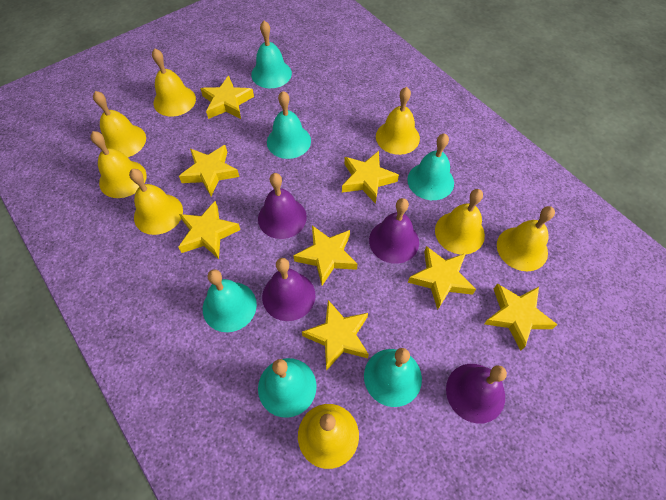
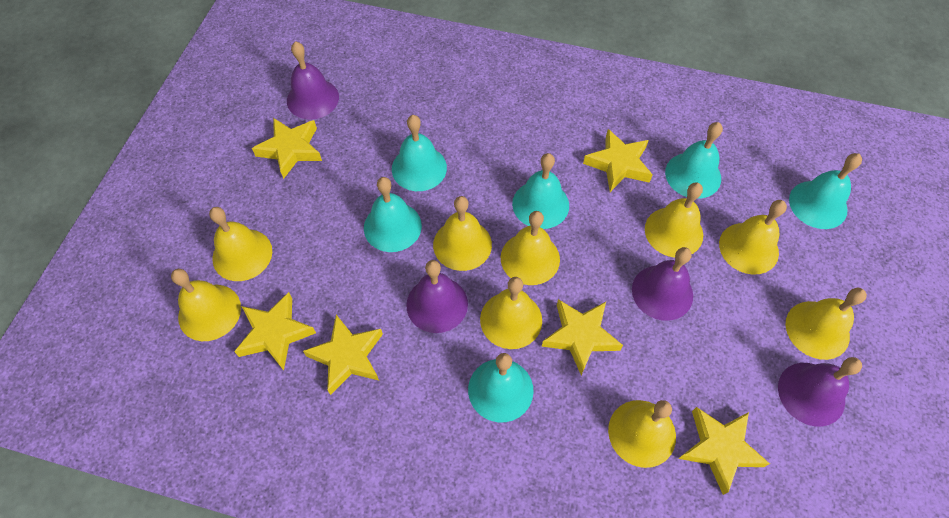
yellow bell: [90,131,147,198] [93,91,146,157] [129,169,183,235] [152,48,196,117] [298,404,359,469] [376,87,420,155] [435,189,485,254] [497,206,555,271] = 8 -> [171,269,241,341] [209,207,272,281] [433,196,492,271] [480,277,542,349] [501,211,560,285] [608,400,676,468] [645,182,703,258] [719,200,787,275] [786,288,867,360] = 9
yellow star: [178,201,240,259] [179,145,239,196] [200,75,254,119] [293,225,358,286] [302,300,369,371] [342,151,399,204] [408,246,476,310] [484,284,558,351] = 8 -> [234,292,316,371] [252,118,322,179] [303,315,383,395] [542,299,623,375] [583,129,653,192] [678,407,770,495] = 6

